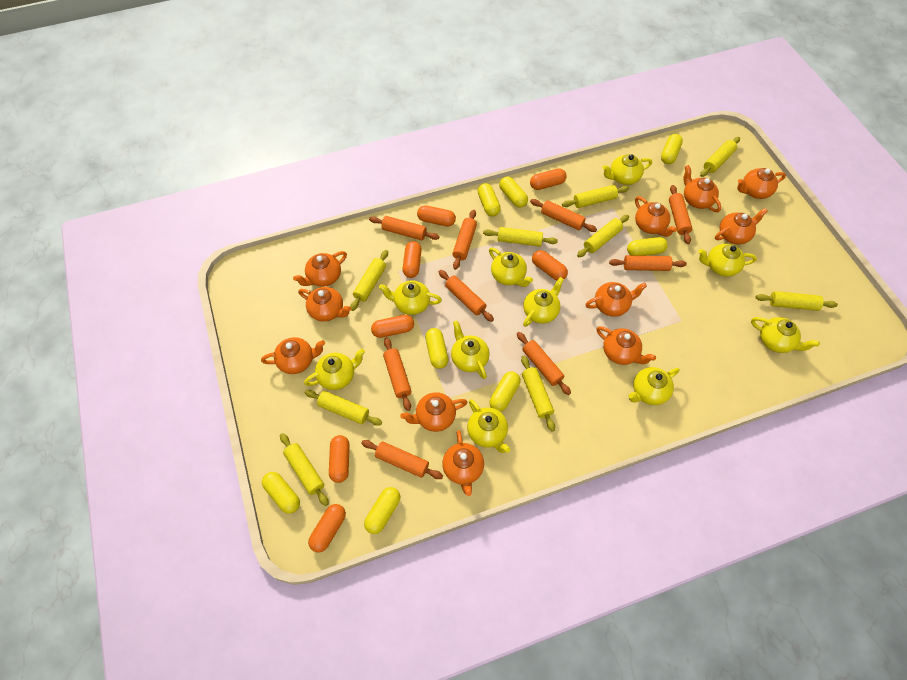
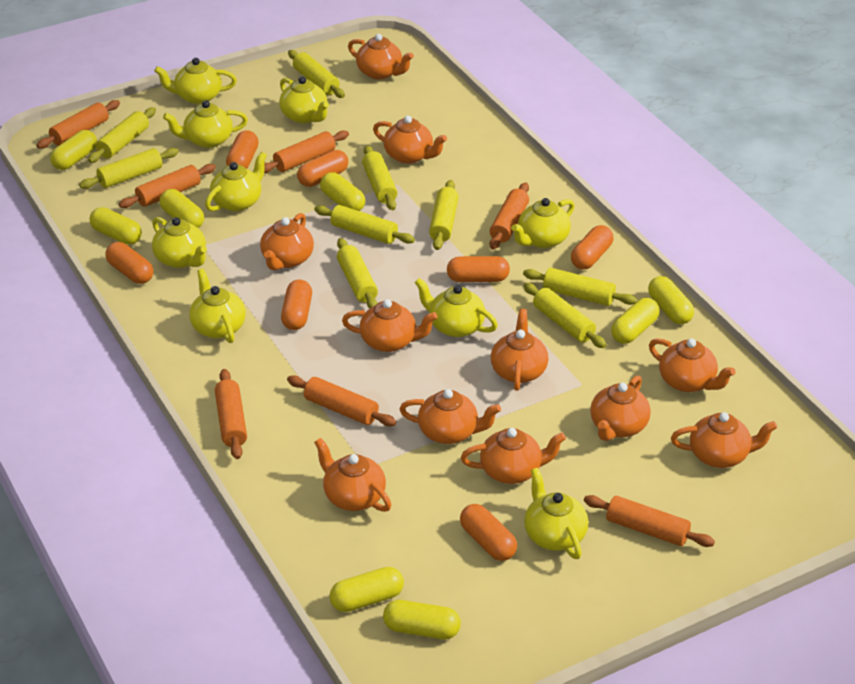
orange rolling pin: [361,440,443,479] [369,216,439,240] [383,337,412,411] [439,270,494,322] [452,210,477,270] [517,332,571,395] [530,199,597,232] [609,255,687,271] [669,185,692,244] = 9 -> [36,100,120,149] [119,164,216,208] [215,369,247,459] [264,130,349,173] [287,376,396,426] [490,182,529,250] [584,495,715,547] = 7
yellow teapot: [304,349,365,390] [379,280,442,315] [451,321,490,379] [467,399,510,453] [489,248,533,287] [523,277,564,327] [602,154,652,185] [628,367,679,405] [698,243,757,277] [751,317,820,353] = 10 -> [152,217,207,268] [154,58,237,104] [163,100,248,148] [189,269,246,343] [205,152,267,212] [279,76,329,123] [415,278,498,337] [511,198,575,248] [524,468,589,559] = 9

